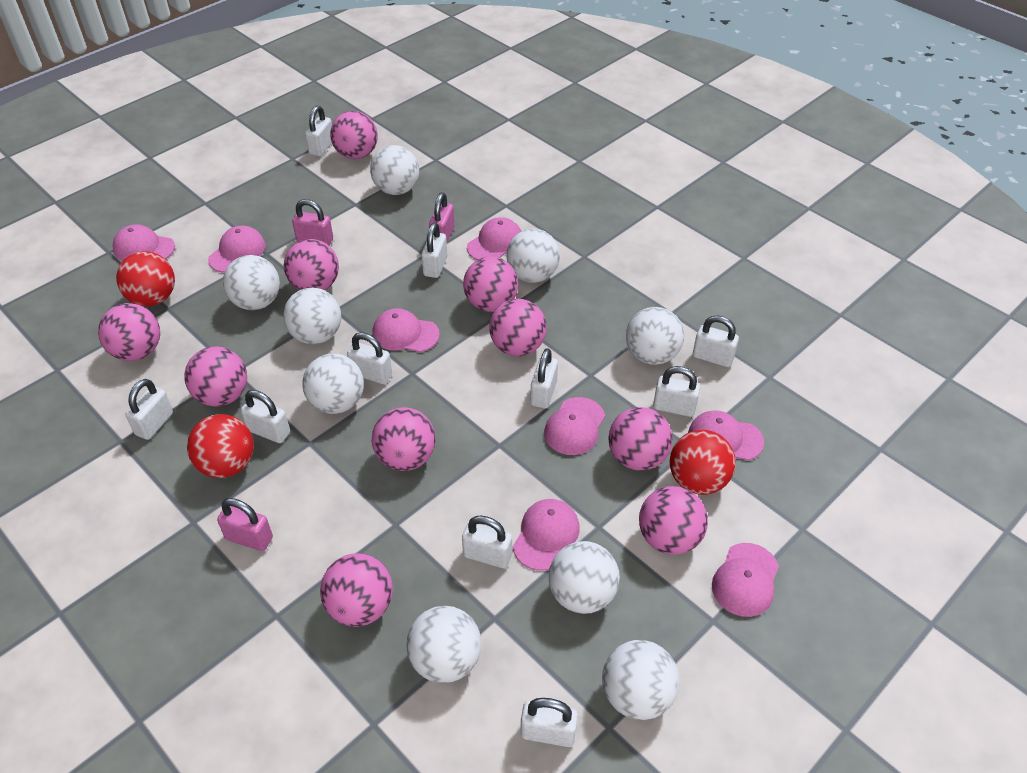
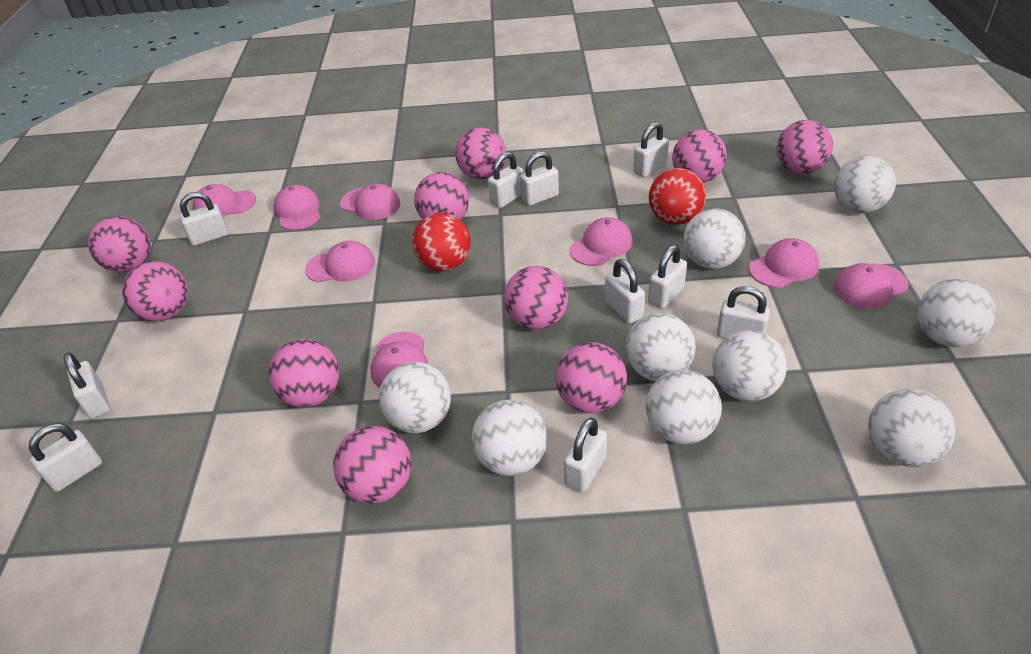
pink padlock: [217,498,273,551] [292,199,333,245] [429,192,455,242] = 3 -> none = 0
red ball: [116,251,175,306] [187,414,254,478] [670,430,736,495] = 3 -> [412,213,471,271] [649,168,706,225] = 2

